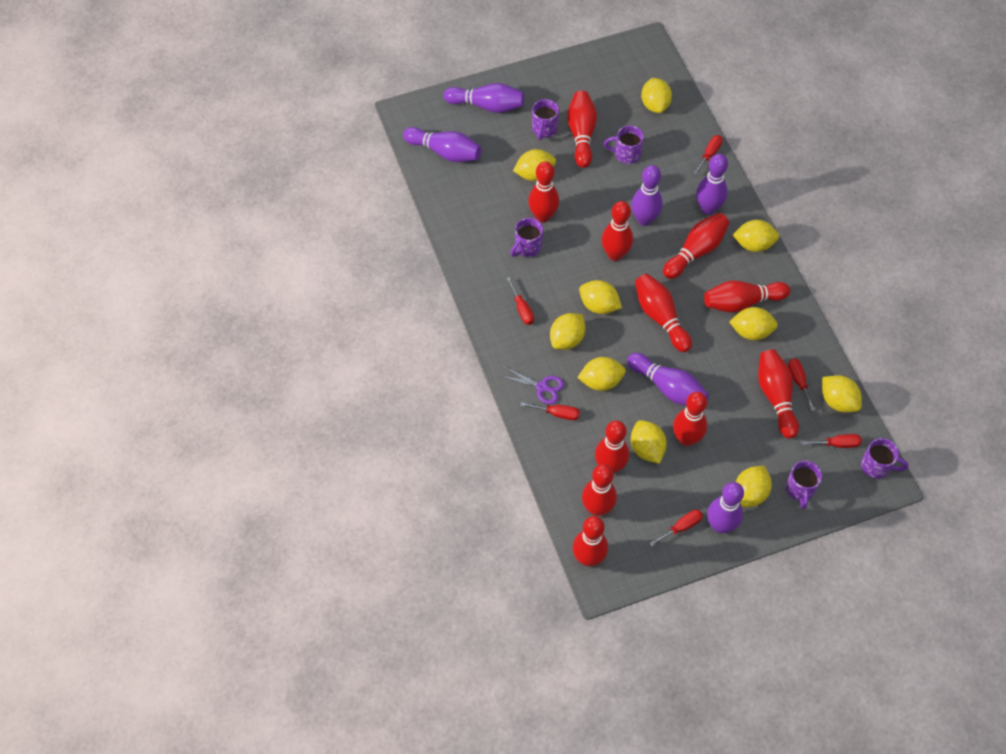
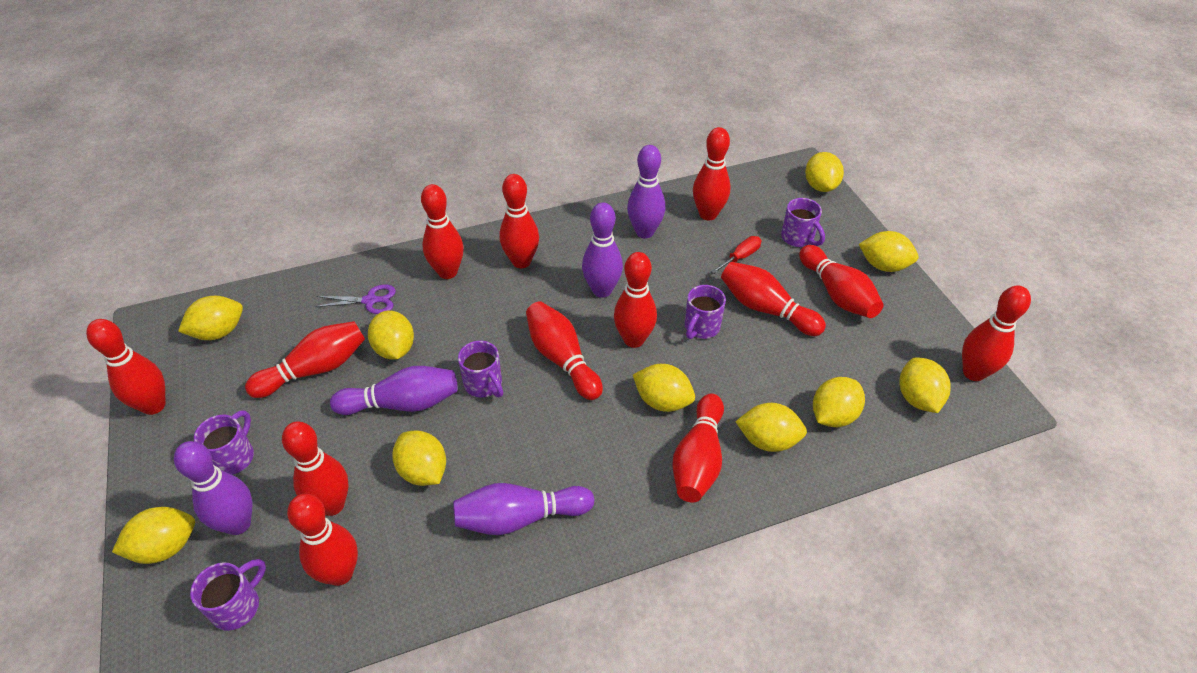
purple bowling pin: [403,127,481,162] [444,83,524,113] [627,353,709,406] [631,165,663,226] [696,154,728,215] [707,482,744,534] = 6 -> [174,441,253,535] [330,366,458,415] [453,483,594,535] [582,202,623,298] [627,145,665,238] = 5
red bowling pin: [528,161,559,222] [567,91,597,168] [573,516,608,566] [582,464,617,516] [595,420,629,473] [602,201,633,261] [635,274,692,352] [663,213,729,279] [673,392,707,446] [704,280,790,313] [758,349,799,439] = 11 -> [86,319,166,415] [245,321,365,398] [282,422,349,516] [287,494,358,586] [421,184,463,279] [499,174,539,268] [526,301,603,400] [614,252,657,348] [672,394,724,503] [693,127,730,220] [721,262,826,336] [799,245,883,318] [962,285,1031,381] = 13
red screwdriver: [506,277,534,325] [520,402,580,420] [649,510,703,547] [693,135,723,175] [788,358,816,411] [800,434,862,448] = 6 -> [711,236,761,274] = 1

